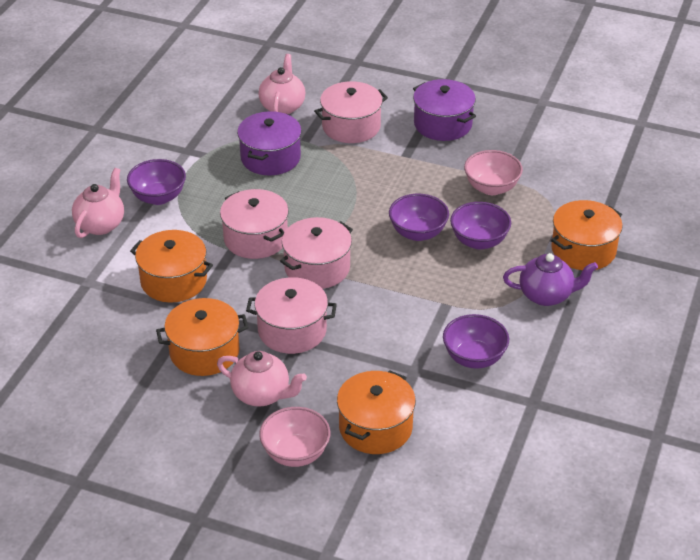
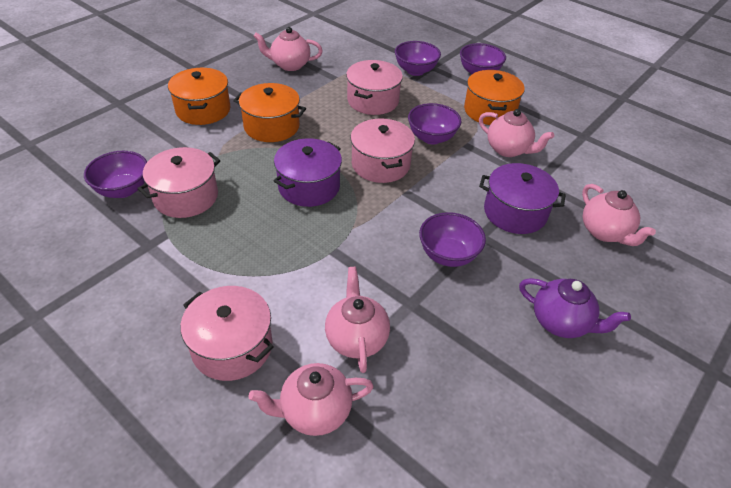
orange pot: [130,230,213,303] [156,298,249,376] [337,370,416,454] [551,200,623,270] = 4 -> [168,68,231,125] [233,83,306,142] [464,70,525,125] = 3
pink bowl: [259,407,330,467] [464,150,523,195] = 2 -> none = 0
pink teapot: [72,168,124,238] [217,351,307,407] [259,54,305,114] = 3 -> [249,363,374,436] [253,27,323,71] [325,267,390,373] [479,109,554,157] [582,184,656,246] = 5
purple bowl: [127,159,186,205] [389,194,449,241] [443,314,509,369] [450,202,511,250] = 4 -> [84,151,147,198] [395,41,441,76] [408,103,461,144] [419,212,486,267] [460,43,506,75] = 5

